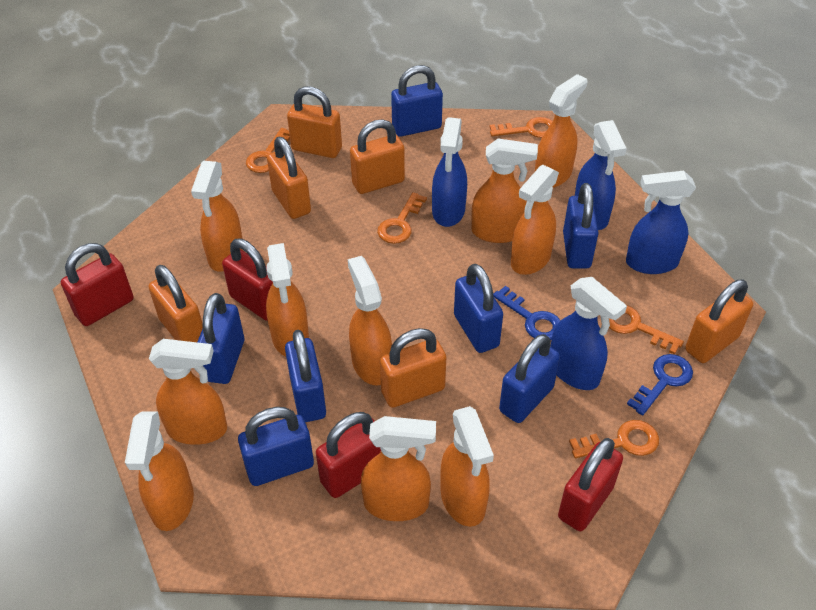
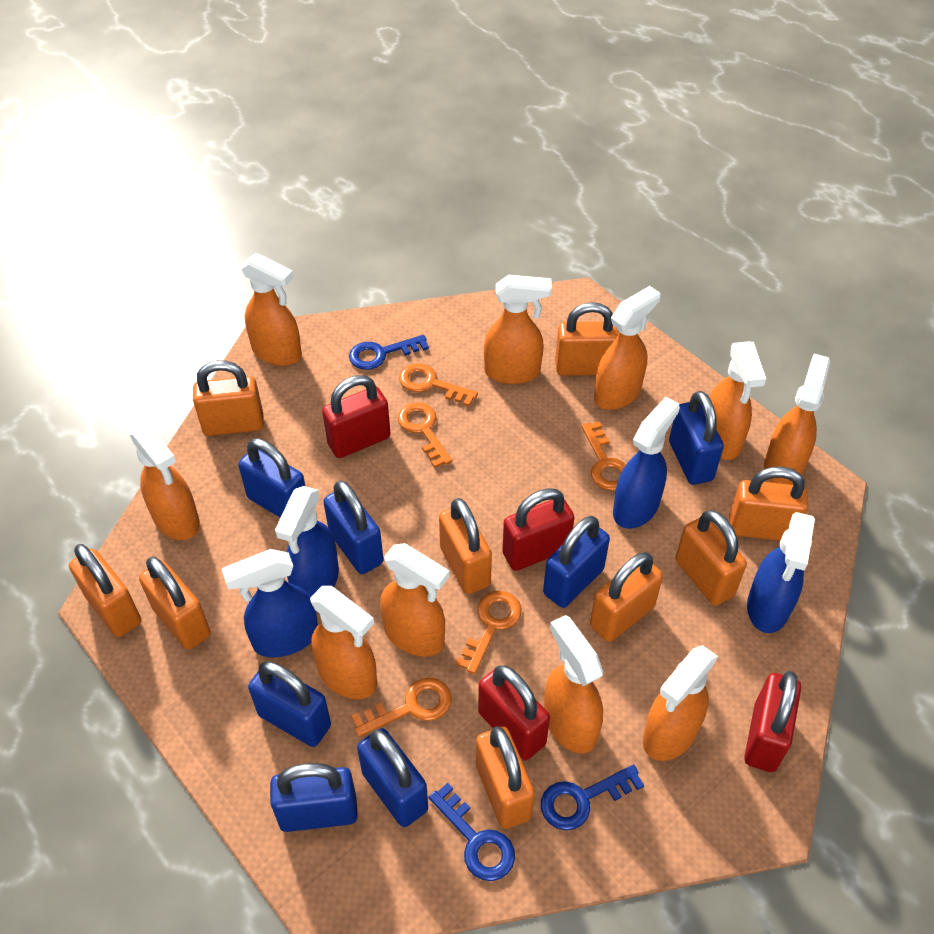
blue key: [493,286,561,340] [627,354,693,415] = 2 -> [349,335,429,370] [429,783,515,881] [541,764,644,830] = 3
orange padlock: [149,265,203,342] [267,137,311,219] [287,87,342,158] [350,119,405,194] [380,328,446,408] [685,280,753,363] = 6 -> [69,544,141,637] [139,557,211,650] [193,360,264,436] [439,498,492,594] [476,726,535,829] [555,302,619,376] [590,552,663,642] [676,510,747,606] [729,467,808,541] = 9

